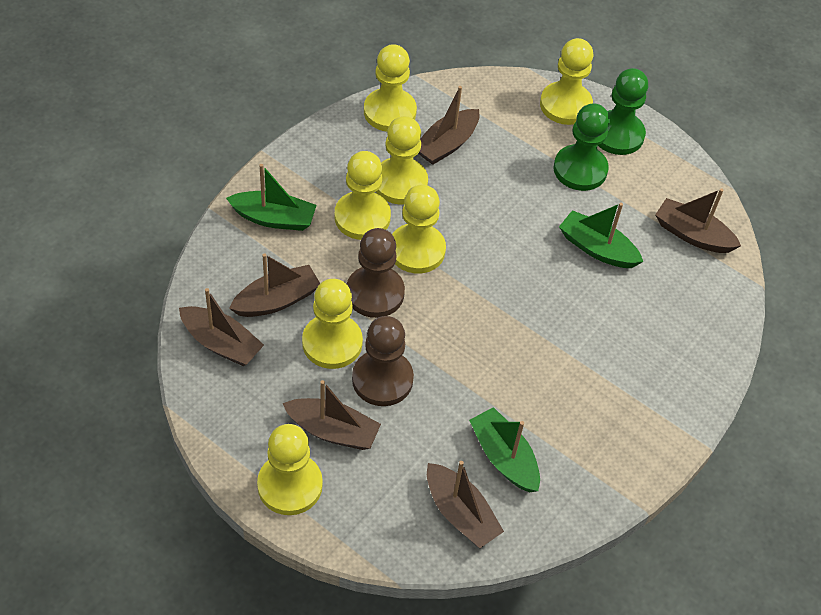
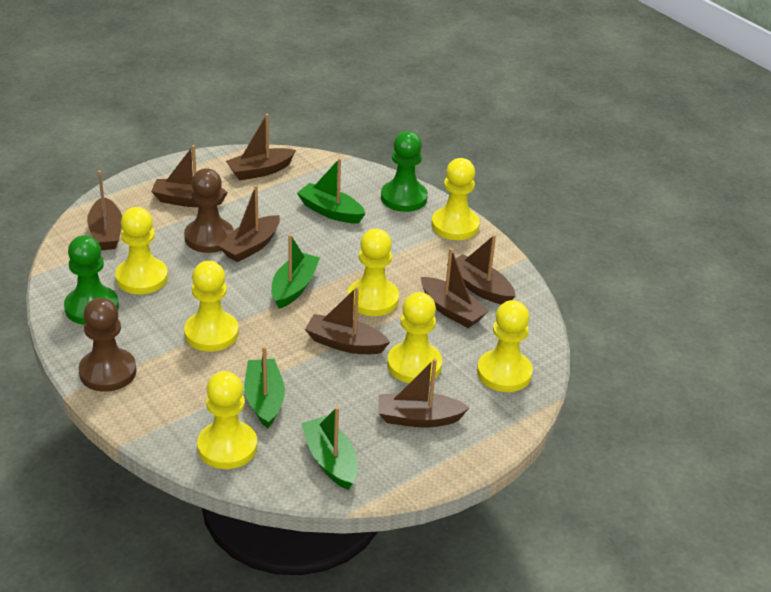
brown boat: [179,288,264,366] [229,253,320,317] [282,380,381,450] [419,86,480,165] [427,461,504,548] [655,188,741,253] = 6 -> [87,170,122,250] [151,145,228,207] [218,185,280,262] [226,114,296,181] [305,286,390,354] [378,359,470,428] [421,248,489,328] [447,235,516,304] = 8
green boat: [226,164,316,231] [469,407,540,492] [559,203,643,268] = 3 -> [244,346,285,428] [271,234,320,309] [297,158,366,223] [301,407,357,490] = 4

